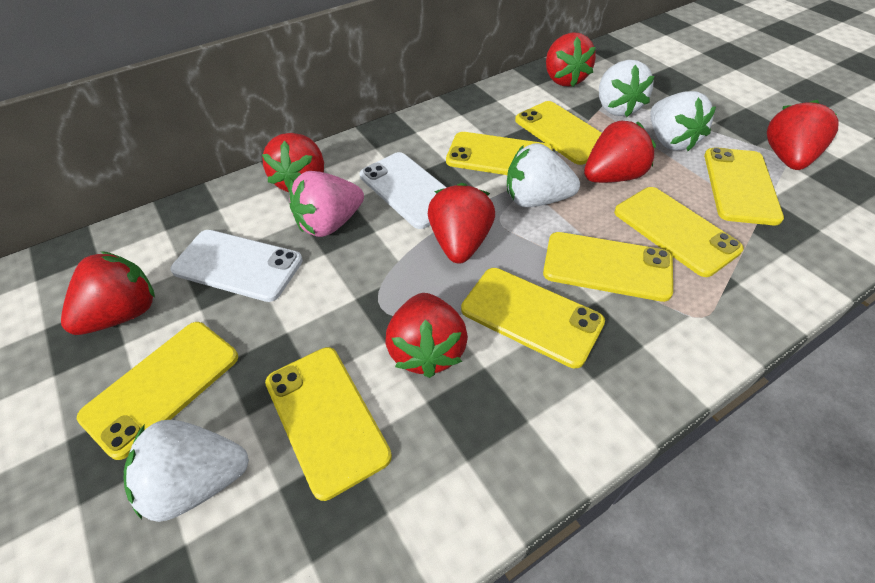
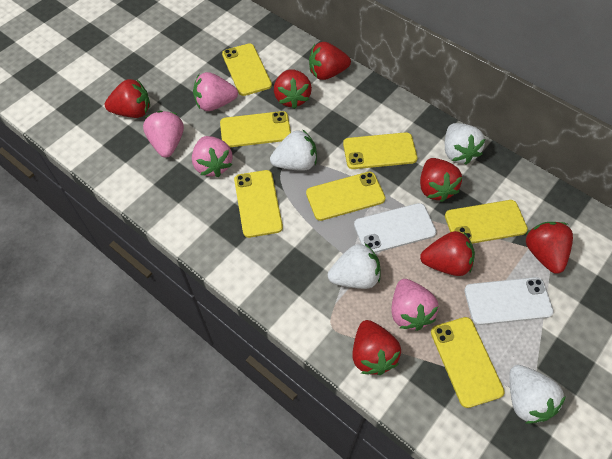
pink strawberry: [289,171,364,237] = 1 -> [143,111,184,158] [192,136,232,177] [193,72,238,111] [391,279,439,331] = 4
yellow phone: [77,322,238,460] [265,347,392,501] [446,132,553,175] [461,268,605,368] [515,101,602,165] [543,232,673,302] [614,187,744,277] [704,147,784,225] = 8 -> [220,111,291,147] [222,43,272,96] [234,170,283,238] [306,172,385,221] [343,132,417,169] [431,317,505,408] [445,200,528,244] = 7

